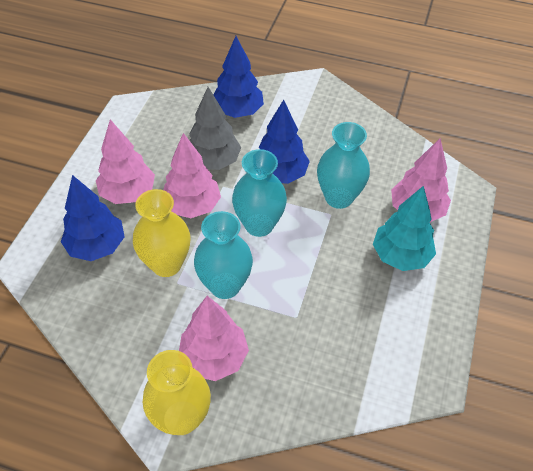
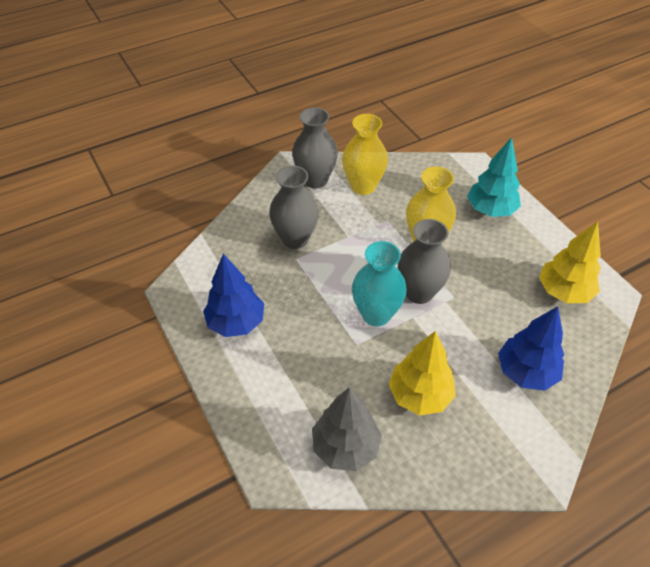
blue tree: [61,175,125,261] [214,36,264,118] [259,100,310,184] = 3 -> [203,254,264,337] [498,306,564,391] = 2
grey vase: none = 0 -> [269,166,319,249] [292,107,338,188] [398,219,451,304] = 3
pink tree: [96,119,155,204] [163,133,221,218] [179,296,249,381] [391,138,451,222] = 4 -> none = 0
turquoise vase: [194,211,253,299] [232,149,287,237] [317,122,370,209] = 3 -> [352,241,406,327] = 1
yellow tree: none = 0 -> [389,331,456,416] [539,221,601,303] = 2

